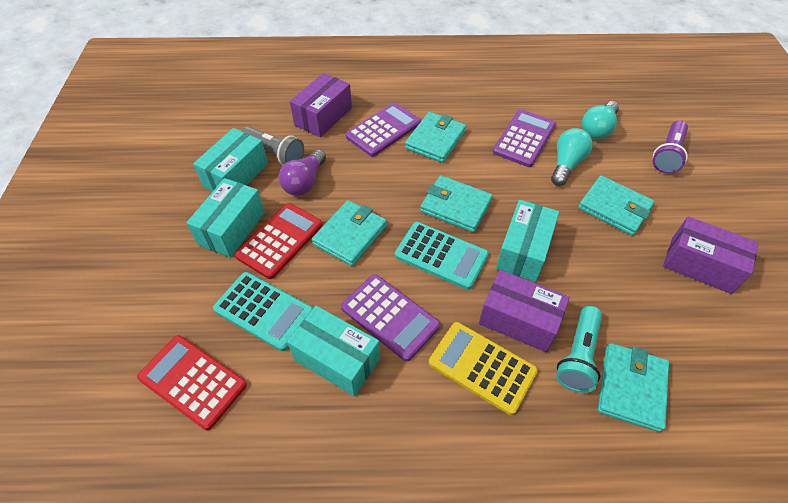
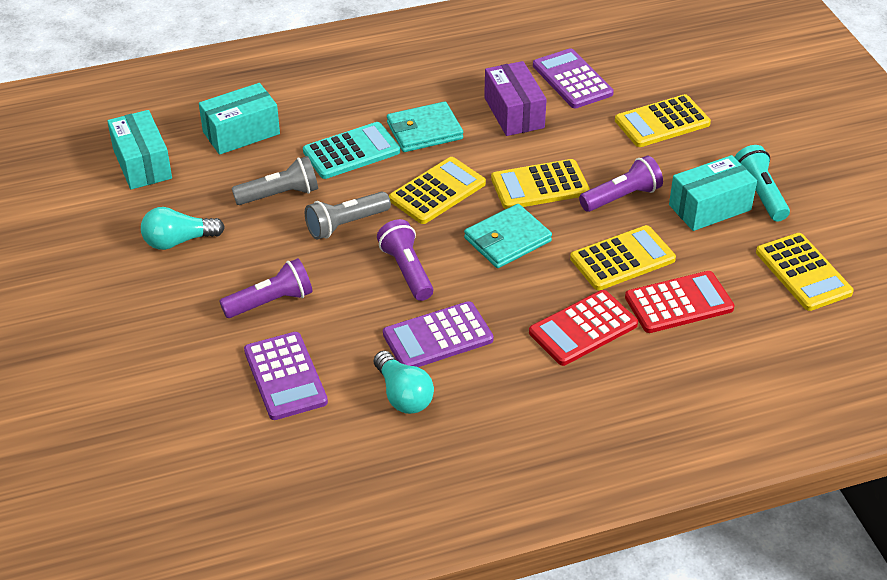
grey flashlight: [242,126,304,165] = 1 -> [232,156,318,205] [305,191,391,240] = 2
purple box: [290,73,352,137] [479,270,570,352] [663,216,759,294] = 3 -> [484,61,547,136] = 1
purple flashlight: [653,120,688,174] = 1 -> [219,258,312,318] [377,219,434,301] [579,155,663,212] = 3
purple light bulb: [279,149,326,196] = 1 -> none = 0
turquoise box: [187,178,265,258] [193,128,268,192] [287,306,380,396] [496,200,559,282] = 4 -> [107,110,172,190] [199,83,280,155] [669,155,757,231] = 3
turquoise calculator: [213,272,313,351] [395,222,489,290] = 2 -> [303,122,400,179] = 1
turquoise wallet: [312,200,387,266] [405,112,466,163] [420,175,493,232] [578,175,655,236] [598,343,669,432] = 5 -> [387,101,463,152] [464,204,552,268] = 2
yellow calculator: [429,322,538,415] = 1 -> [389,157,486,224] [491,159,590,209] [570,225,676,290] [615,94,711,147] [756,233,854,311] = 5

